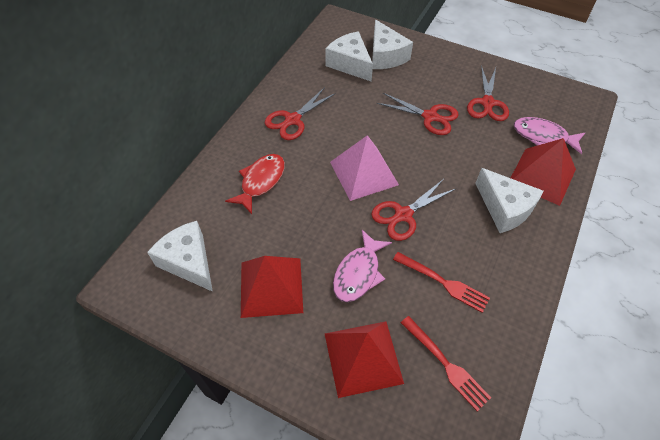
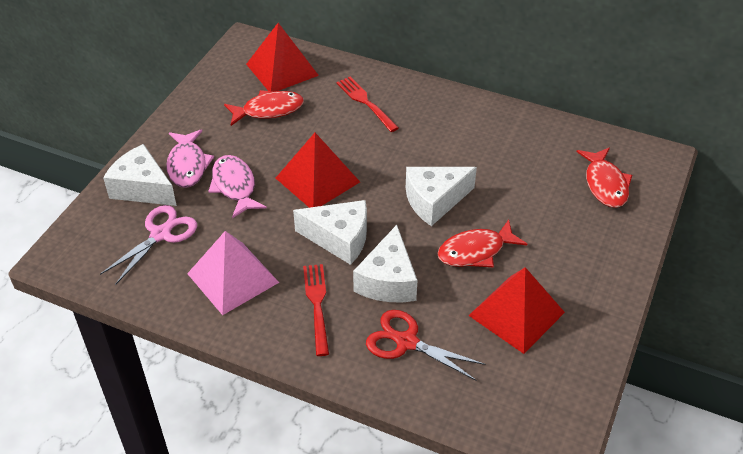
pink scissors: none = 0 -> [100,205,197,285] = 1
red fish: [225,154,285,214] = 1 -> [224,90,304,126] [437,220,527,267] [577,147,632,208] = 3
red scissors: [265,87,336,140] [371,179,455,241] [377,93,459,135] [467,65,509,121] = 4 -> [366,310,486,381] = 1

